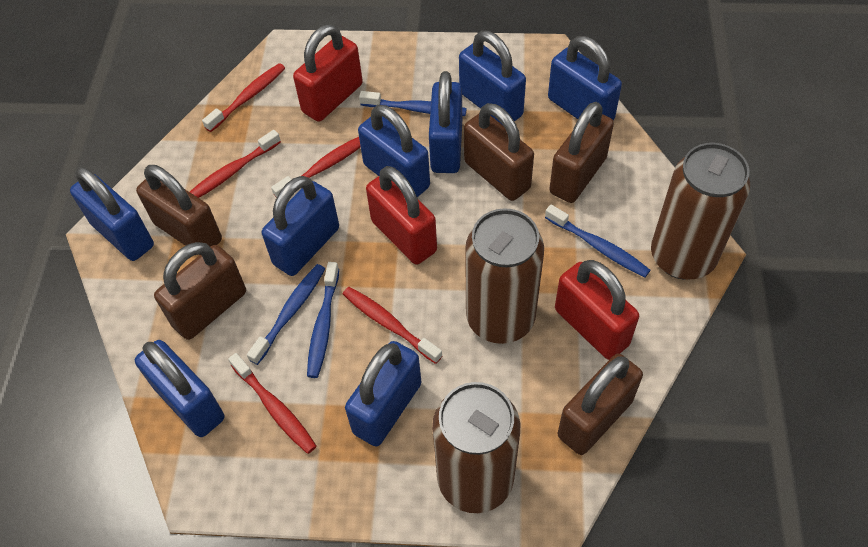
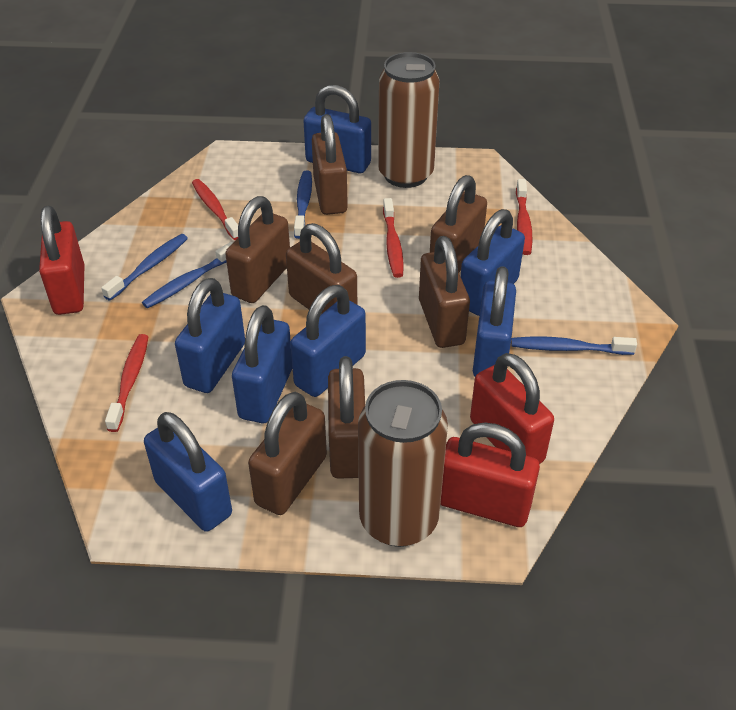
blue padlock: [70,167,154,261] [135,340,224,437] [262,176,339,276] [345,341,421,447] [358,105,430,197] [429,71,462,173] [459,31,526,124] [548,36,622,120] = 8 -> [144,412,232,532] [175,278,245,393] [232,305,292,423] [290,285,366,397] [303,85,371,173] [460,209,525,316] [473,266,516,377] = 7
brown can: [432,382,520,513] [465,208,544,344] [651,143,750,280] = 3 -> [358,380,448,547] [378,52,440,188] = 2
brown padlock: [136,165,222,255] [154,242,246,340] [464,103,534,201] [549,102,614,203] [558,354,643,455] = 5 -> [225,196,290,303] [248,392,327,515] [286,223,357,314] [312,114,348,215] [328,356,365,479] [419,236,470,348] [430,175,487,272] = 7
red toothbrush: [190,130,281,198] [202,63,285,132] [228,353,317,454] [271,137,361,198] [343,287,442,364] = 5 -> [105,334,148,432] [192,179,238,240] [383,198,404,278] [516,179,532,255] = 4

